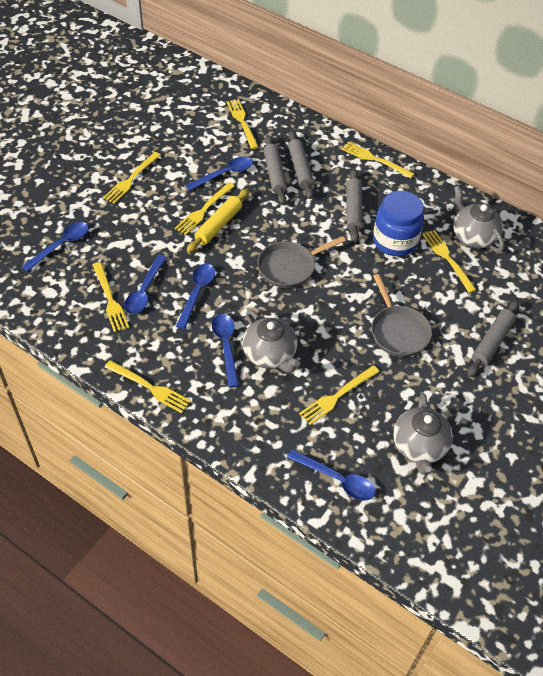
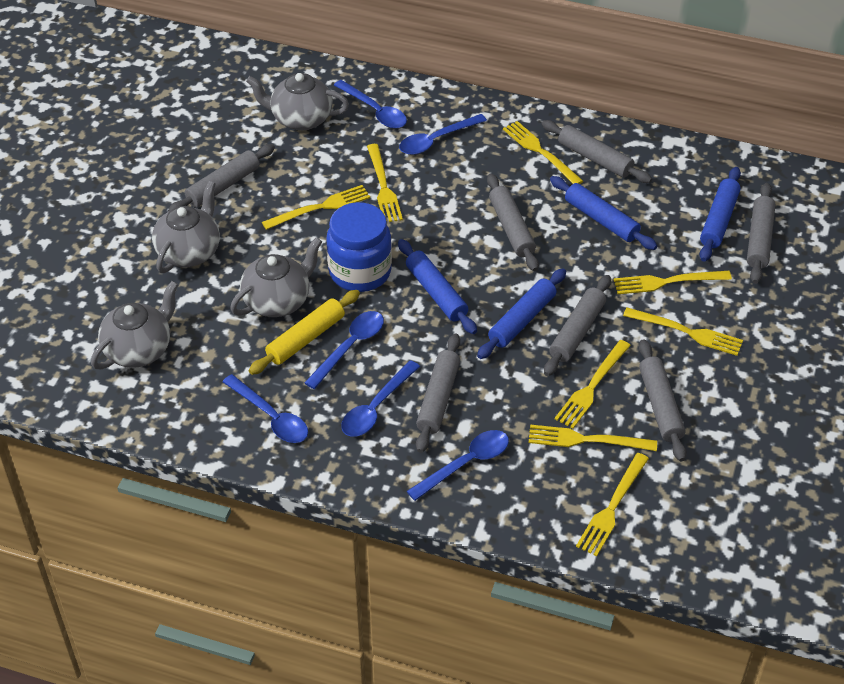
blue rolling pin: none = 0 -> [398,239,477,334] [477,268,566,359] [550,176,657,250] [700,167,741,262] = 4
grey pan: [258,236,346,288] [371,274,432,357] = 2 -> none = 0
grey rolling pin: [264,135,287,204] [288,130,314,199] [347,169,363,243] [467,300,519,378] = 4 -> [168,144,275,212] [416,334,460,453] [487,173,539,271] [542,120,652,183] [544,275,611,376] [639,339,687,462] [747,183,776,284] = 7
grey teapot: [243,310,300,373] [393,393,453,475] [453,186,504,252] = 3 -> [91,281,178,369] [152,181,220,273] [230,237,322,317] [246,73,349,130] = 4

